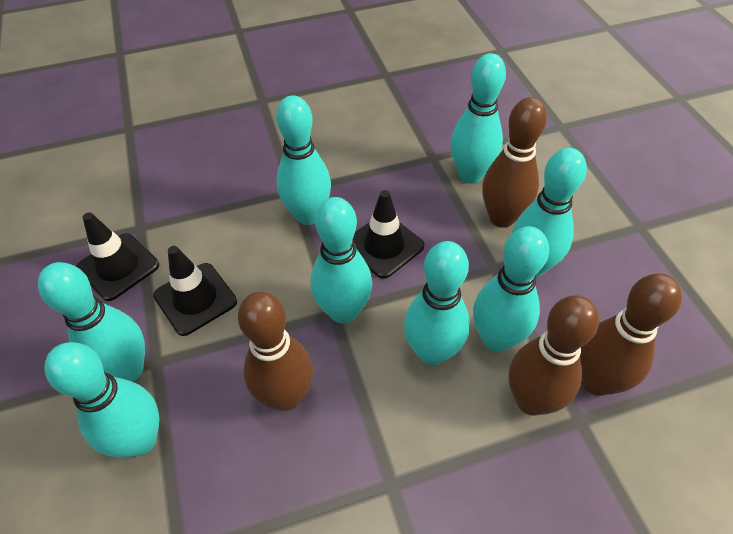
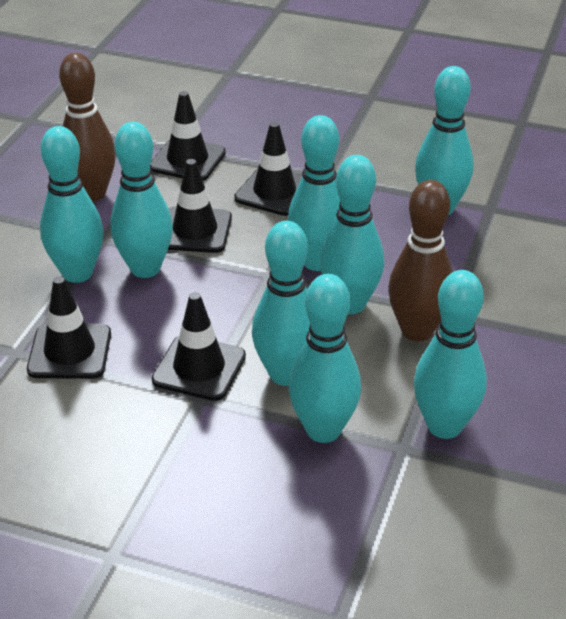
black traffic cone: [76,213,159,301] [153,246,237,336] [353,190,424,279] = 3 -> [27,276,111,379] [150,91,226,181] [152,292,246,401] [168,159,232,253] [234,122,302,216] = 5
brown bowling pin: [238,292,313,411] [482,97,547,228] [509,295,599,415] [580,273,682,396] = 4 -> [59,53,116,202] [388,180,453,342] = 2

